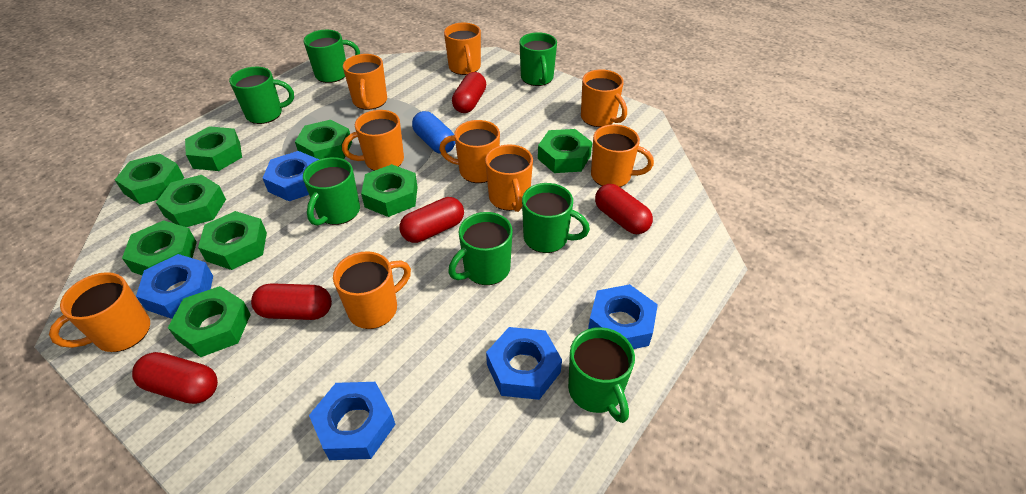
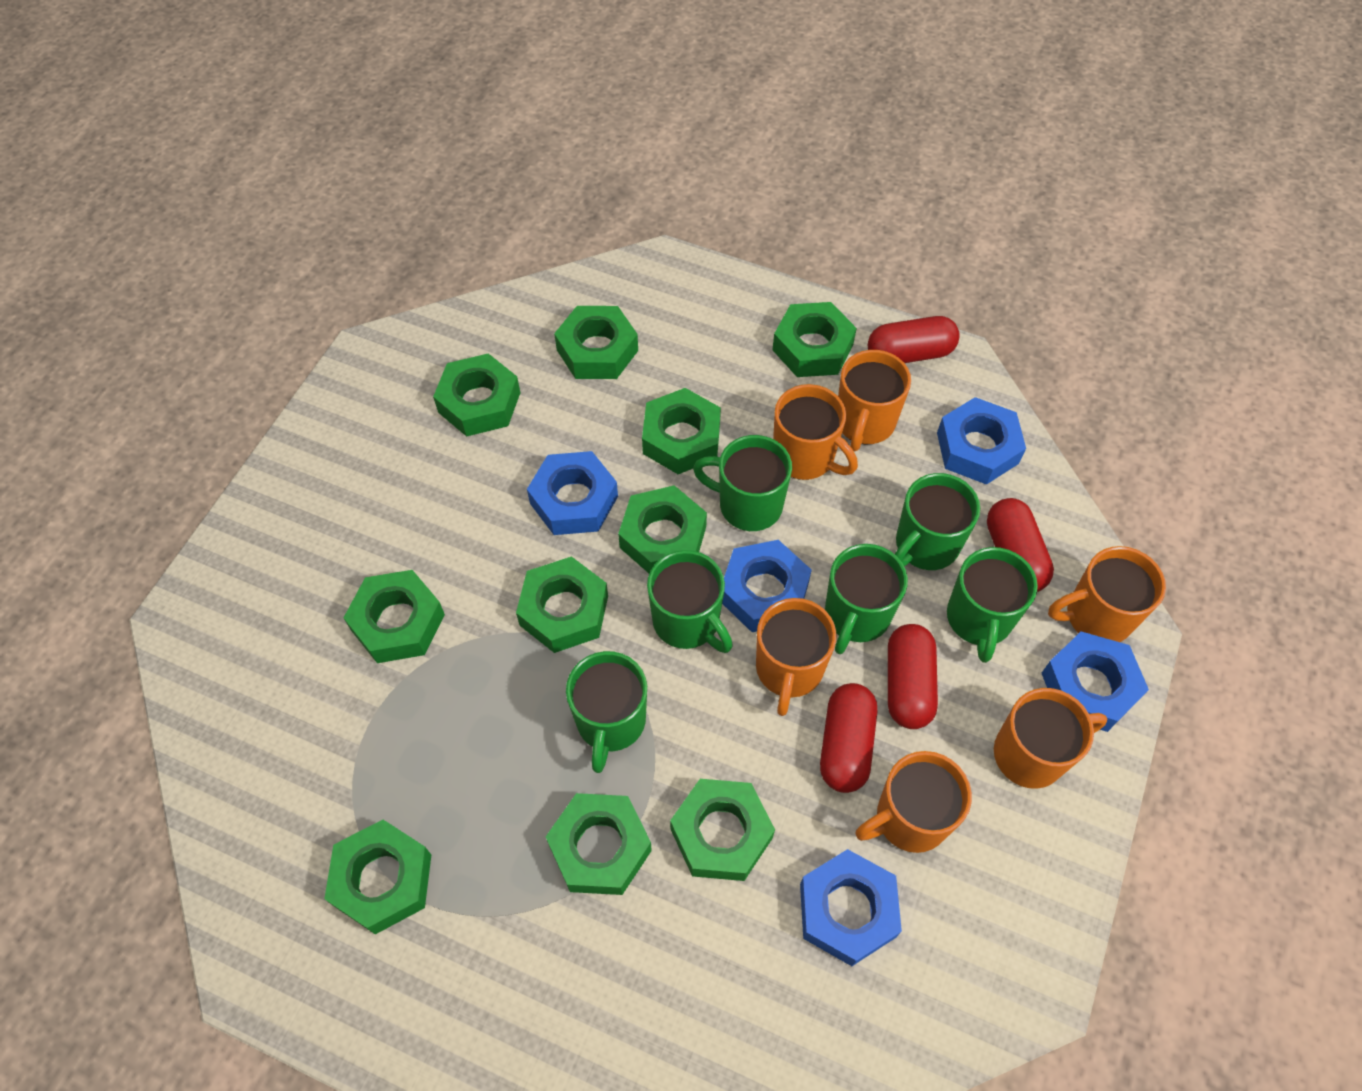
blue capsule: [412,111,455,154] = 1 -> none = 0
green mug: [229,67,294,124] [303,157,360,226] [304,30,360,83] [448,212,513,285] [519,32,557,86] [522,183,590,253] [568,327,635,423] = 7 -> [566,651,647,773] [647,550,733,653] [693,435,792,531] [825,544,908,654] [895,473,980,570] [947,547,1038,663] = 6
green nut: [115,154,184,205] [122,220,197,275] [156,175,226,227] [168,286,251,357] [185,126,242,171] [198,211,267,270] [295,120,352,160] [361,164,418,217] [538,129,592,173] = 9 -> [324,820,431,934] [343,570,445,663] [433,353,520,437] [516,556,608,653] [546,793,652,895] [554,306,638,379] [618,485,707,574] [642,388,721,474] [670,779,775,881] [772,302,857,377] = 10
orange mug: [49,272,150,352] [333,251,411,329] [342,110,404,171] [343,54,387,110] [439,120,500,183] [444,23,481,75] [485,144,533,212] [581,69,627,127] [591,124,654,187] = 9 -> [756,598,837,716] [773,384,858,480] [838,350,911,451] [855,751,972,853] [994,688,1107,789] [1048,546,1166,642] = 6
red capsule: [132,352,218,404] [251,283,332,320] [399,197,464,243] [452,72,486,113] [595,184,653,234] = 5 -> [820,683,877,793] [868,316,960,363] [888,624,938,729] [987,498,1054,592] = 4

